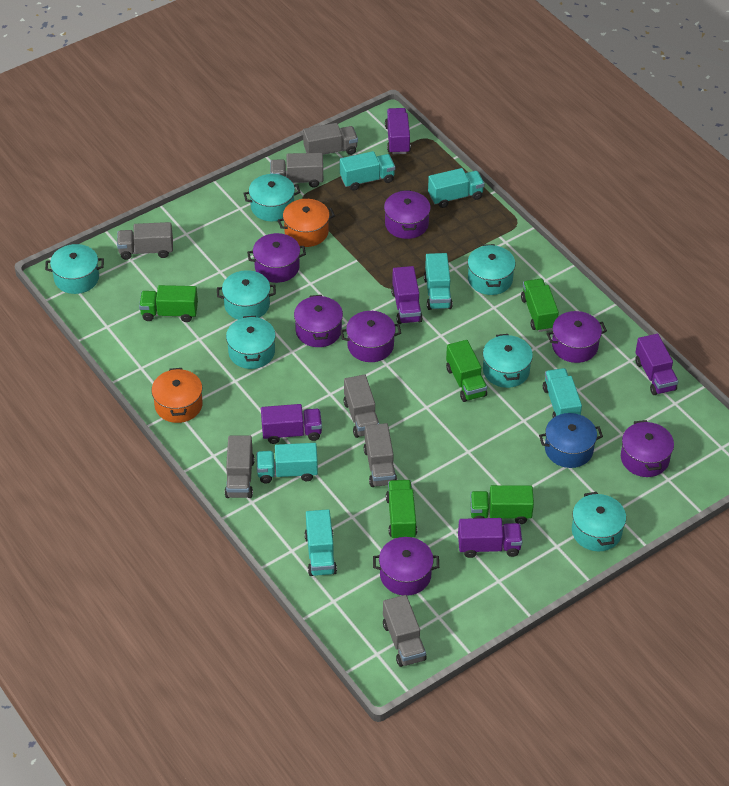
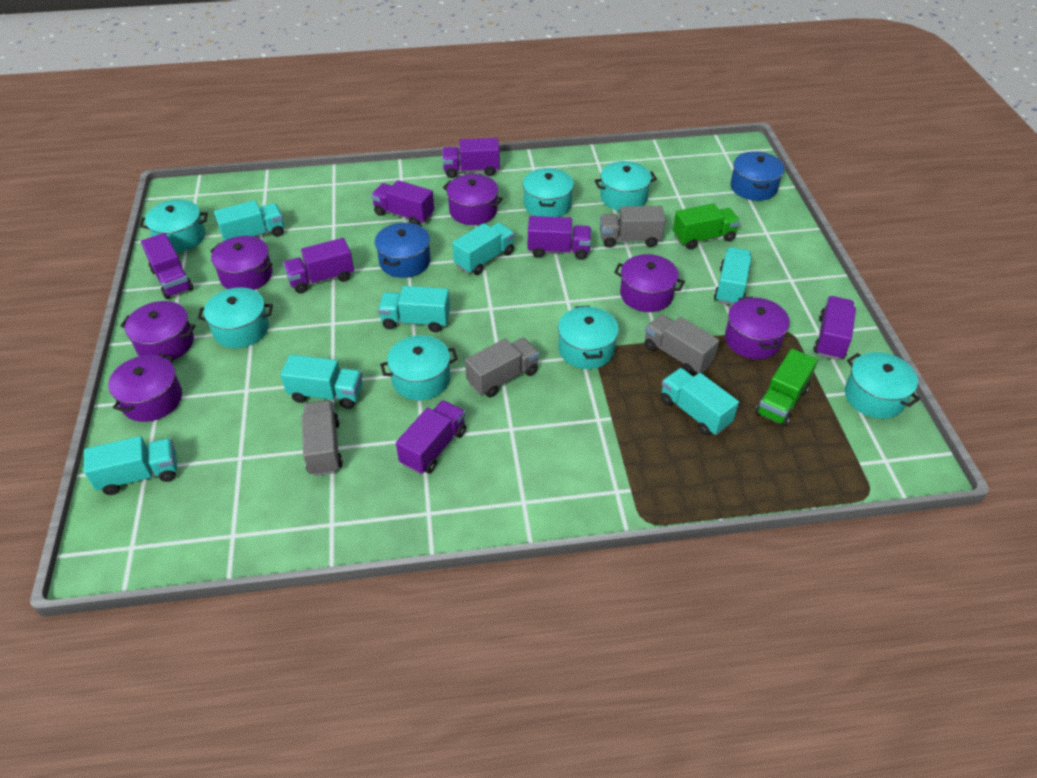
blue pot: [539,413,603,468] = 1 -> [375,223,431,278] [731,151,785,201] = 2
green truck: [139,285,198,322] [386,480,417,538] [446,340,487,402] [470,485,534,524] [521,279,559,332] = 5 -> [673,203,740,249] [755,349,818,427] = 2
grey truck: [117,222,173,260] [225,436,255,498] [270,153,323,188] [303,123,358,155] [344,375,379,438] [364,423,397,487] [383,595,427,667] = 7 -> [301,400,343,476] [465,338,539,397] [600,206,666,248] [644,314,719,375] = 4
orange pot: [151,368,203,423] [278,199,335,247] = 2 -> none = 0
purple pot: [247,233,306,283] [294,295,343,347] [340,311,401,362] [373,537,439,596] [384,190,431,239] [547,311,607,363] [621,420,674,477] = 7 -> [108,354,182,422] [120,301,195,360] [210,236,272,290] [443,174,503,225] [614,254,685,312] [725,296,790,359] = 6
purple truck: [261,404,322,444] [385,108,411,154] [391,266,423,324] [458,518,522,558] [635,334,678,395] = 5 -> [141,233,194,299] [283,238,354,293] [371,180,434,225] [396,400,466,474] [442,138,500,178] [528,216,591,260] [814,296,856,360] = 7
turquoise truck: [256,443,318,483] [305,509,337,576] [340,151,395,191] [424,253,453,310] [428,168,485,208] [543,368,582,418] = 6 -> [84,436,177,495] [214,200,284,241] [281,355,363,409] [378,286,450,332] [452,223,515,275] [661,368,739,436] [714,247,751,305] = 7

